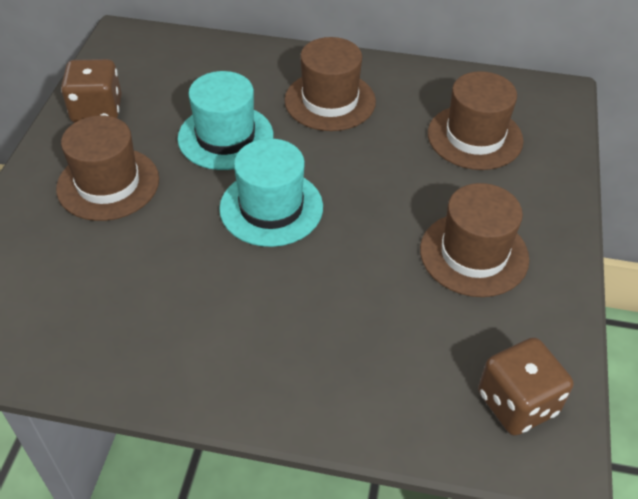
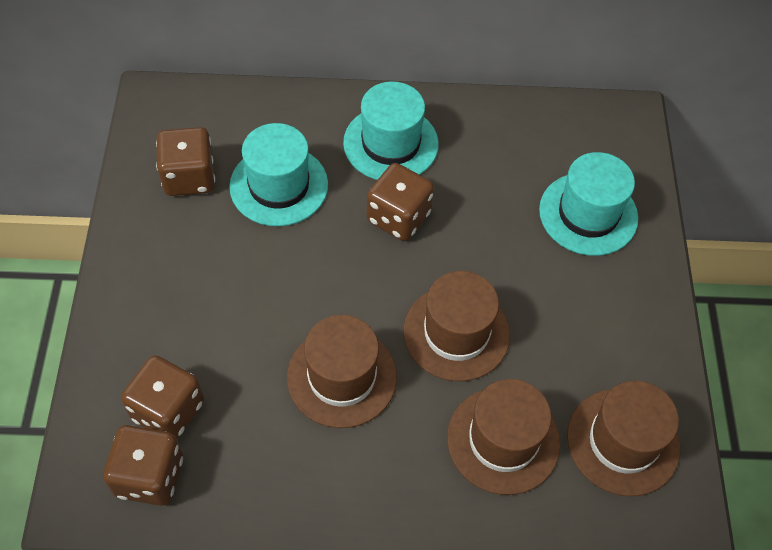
brown dice: [61,59,122,123] [478,338,573,436] = 2 -> [103,425,183,506] [121,355,204,439] [156,127,215,196] [366,163,434,241] = 4
turquoise hat: [177,71,273,170] [219,138,323,247] = 2 -> [229,123,328,226] [343,81,439,180] [539,152,638,256] = 3

